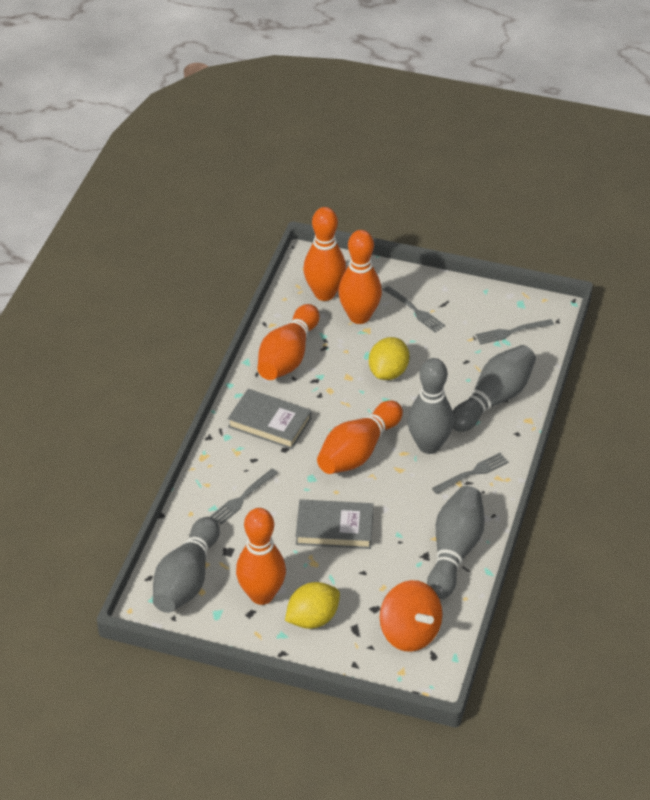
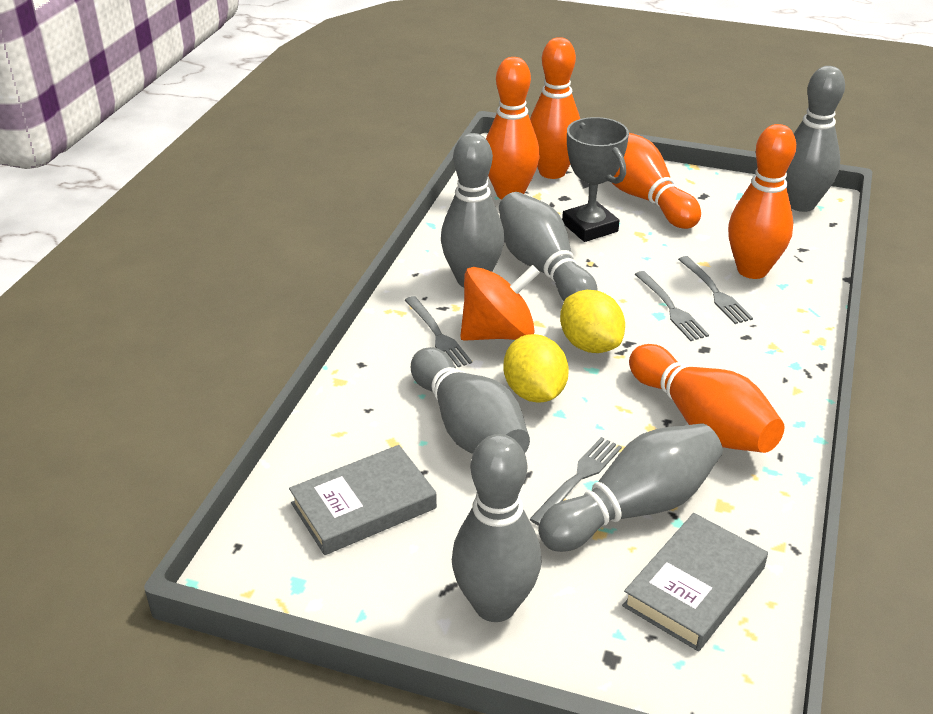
grey bowling pin: [153,517,220,613] [407,358,454,454] [427,486,485,599] [453,345,536,432] = 4 -> [411,347,530,454] [441,133,504,287] [452,434,541,622] [499,192,598,301] [538,423,723,552] [785,66,845,212] = 6
grey trophy: none = 0 -> [562,117,629,242] = 1

